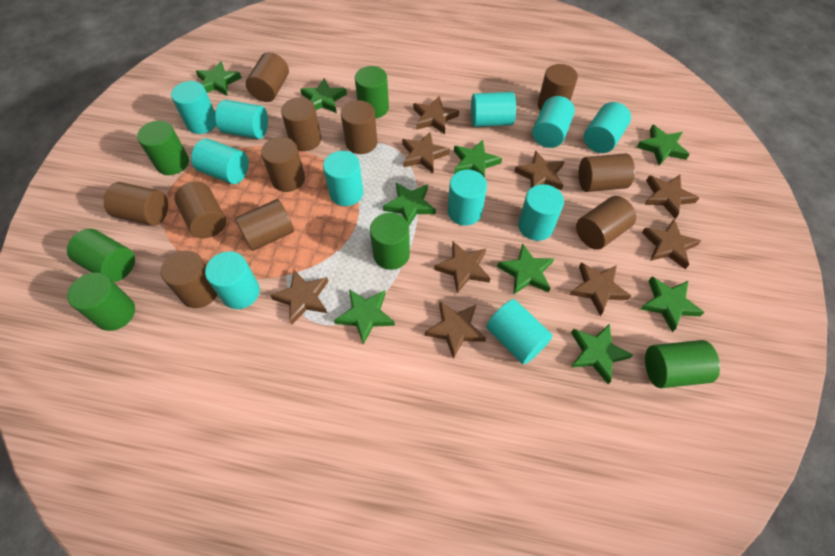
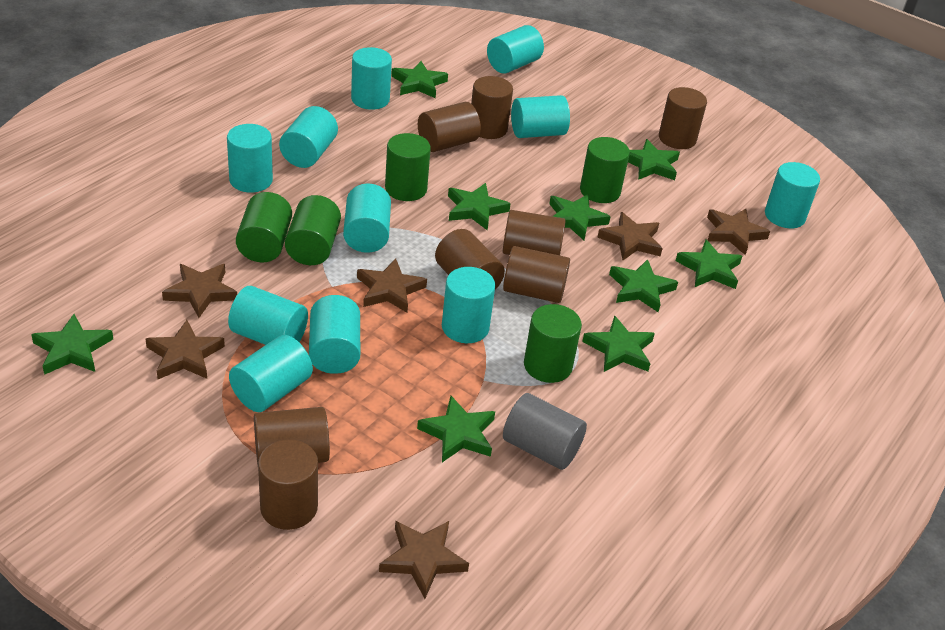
brown cylinder: [104,182,168,226] [161,250,217,308] [174,182,226,238] [235,199,294,251] [246,52,289,102] [261,137,305,192] [281,98,322,151] [341,100,377,154] [538,64,578,111] [576,196,636,250] [579,153,635,192] = 11 -> [254,407,330,465] [258,439,318,530] [418,102,481,152] [435,229,505,290] [471,76,513,139] [503,210,566,255] [503,246,570,303] [659,87,707,149] = 8
brown star: [270,270,328,325] [402,132,450,173] [413,96,459,134] [425,302,486,359] [434,241,491,293] [514,150,565,190] [570,262,631,316] [642,219,701,269] [644,175,699,219] = 9 -> [145,320,225,379] [162,264,237,318] [357,259,427,313] [379,521,469,599] [597,212,663,260] [707,209,770,255] = 6
green cylinder: [67,229,135,282] [67,273,135,331] [137,121,189,175] [355,66,389,118] [370,213,410,270] [645,340,720,388] = 6 -> [236,192,292,262] [285,195,341,265] [385,133,431,201] [524,304,582,383] [580,137,630,203] = 5
grey cylinder: none = 0 -> [503,393,587,470] = 1

